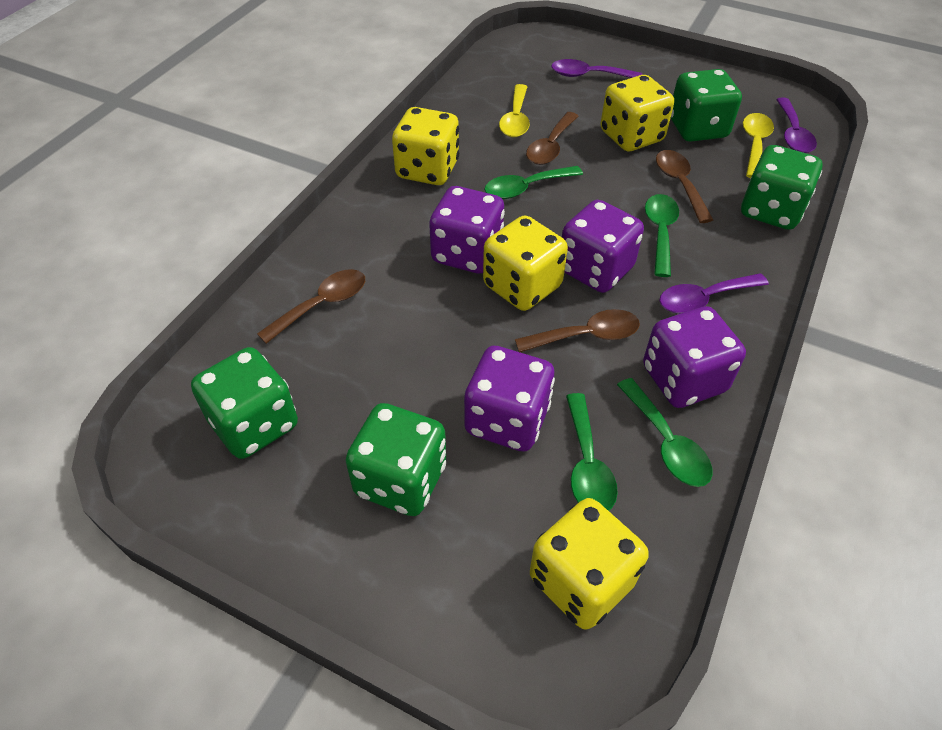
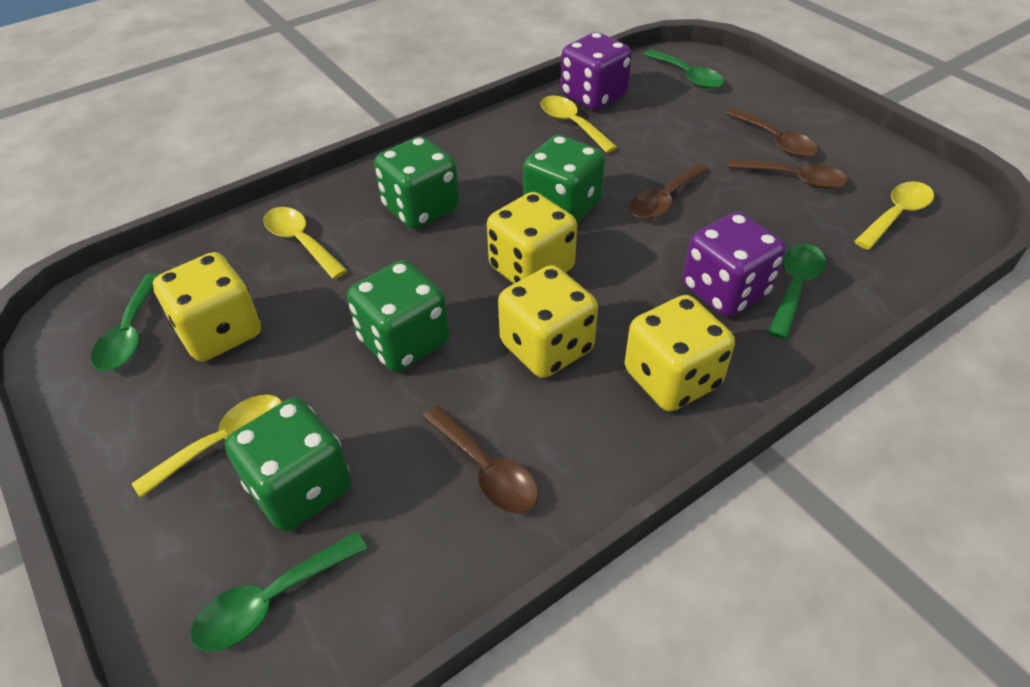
purple dice: [429,186,505,274] [464,346,555,451] [562,200,644,293] [643,306,746,408] = 4 -> [561,32,632,110] [683,212,786,317] = 2
purple spoon: [551,59,642,78] [660,273,769,314] [776,98,817,153] = 3 -> none = 0
yellow spoon: [499,84,530,138] [743,113,774,178] = 2 -> [132,395,282,498] [263,207,347,279] [541,96,617,153] [854,181,934,250] = 4

